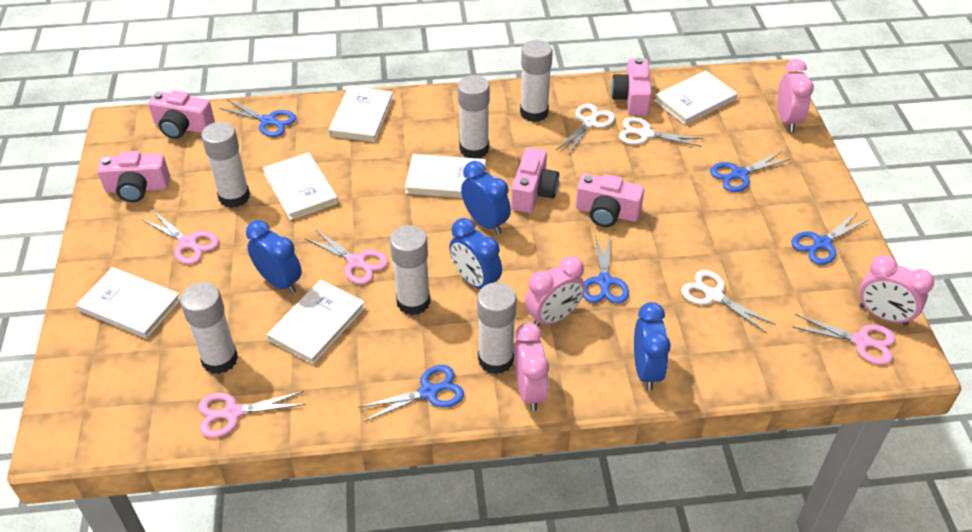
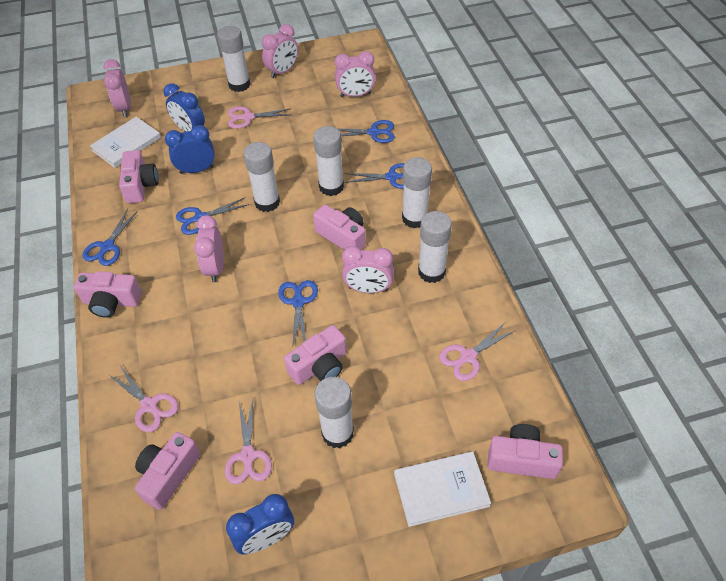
blue clock: [246,220,302,294] [449,218,502,289] [461,161,511,235] [634,302,671,390] = 4 -> [164,83,205,132] [165,125,215,174] [226,494,294,554] = 3
pink camera: [97,151,170,202] [148,90,215,139] [511,147,559,213] [576,174,644,227] [611,58,652,116] = 5 -> [74,271,142,318] [119,150,159,203] [135,432,201,510] [284,325,347,385] [313,205,366,250] [488,424,563,479] = 6
pink clock: [514,322,549,412] [525,256,585,326] [778,59,814,132] [859,255,934,326] = 4 -> [103,59,131,117] [194,215,224,282] [262,24,298,78] [335,51,376,97] [342,246,394,293] = 5
white book: [76,267,181,339] [263,152,338,220] [267,279,366,365] [328,86,393,142] [405,154,486,198] [654,71,738,125] = 6 -> [90,117,161,168] [394,452,491,527] = 2
white scissors: [556,103,615,156] [619,117,703,147] [681,270,776,333] = 3 -> none = 0

